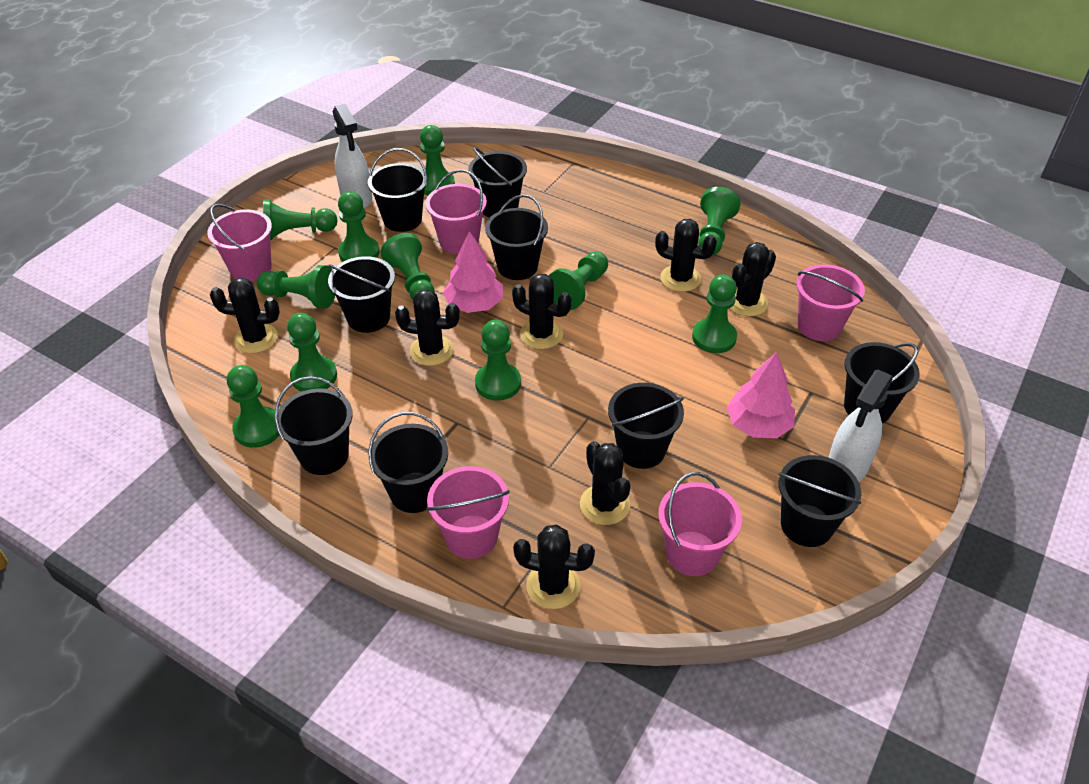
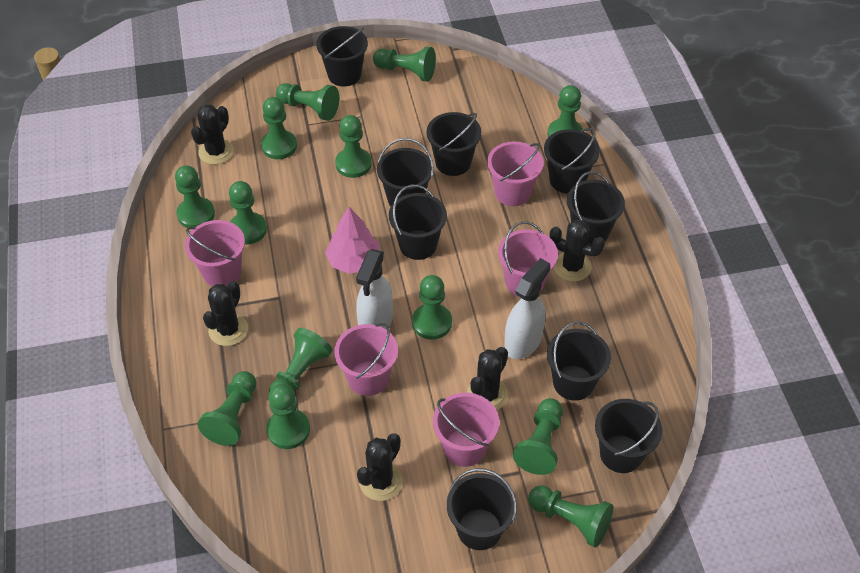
black cactus: [210,277,280,354] [395,289,460,366] [512,274,572,349] [513,525,595,609] [580,441,630,525] [655,219,717,292] [730,242,776,317] = 7 -> [191,104,234,165] [203,281,248,346] [357,433,403,501] [467,347,508,410] [550,220,605,282] = 5
green pawn: [227,365,279,448] [257,265,335,309] [263,199,338,240] [287,313,337,392] [338,191,380,262] [381,233,435,300] [420,125,455,195] [475,320,521,401] [549,251,608,310] [692,274,737,353] [698,187,741,255] = 11 -> [175,165,215,228] [198,371,257,446] [229,181,267,245] [261,97,297,159] [267,384,310,449] [269,328,333,393] [276,83,339,121] [335,115,372,178] [373,47,436,82] [412,275,452,340] [513,398,563,475] [528,485,613,548] [548,85,583,137] = 13
pink tree: [443,231,503,313] [727,352,795,438] = 2 -> [325,207,379,274] = 1

